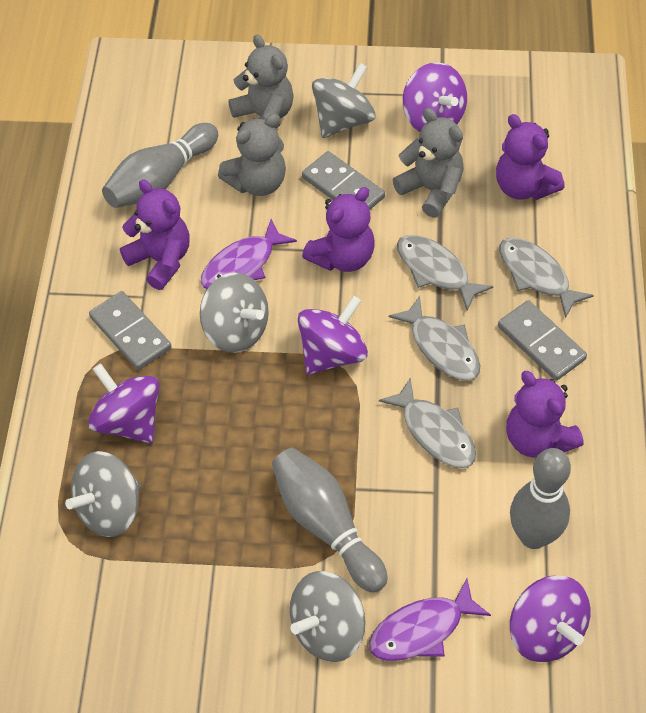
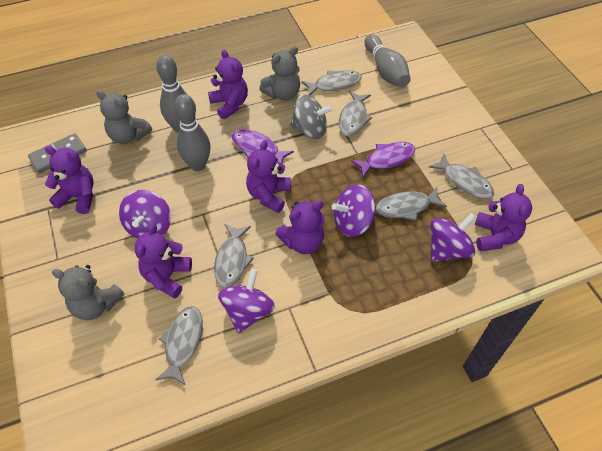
grey domino: [89,291,172,370] [302,151,385,210] [498,300,587,381] = 3 -> [28,133,87,173] = 1
grey fish: [379,378,476,468] [389,296,480,381] [397,235,493,311] [499,238,594,318] = 4 -> [155,306,203,385] [214,224,254,288] [301,70,362,95] [339,91,372,136] [376,187,447,221] [429,154,494,199] = 6
grey spinning top: [65,451,141,537] [200,272,269,353] [290,571,366,662] [312,63,376,138] = 4 -> [289,94,333,139] = 1
purple teddy bear: [120,179,189,290] [302,187,375,272] [496,114,564,200] [506,371,583,458] = 4 -> [45,146,94,214] [135,223,192,299] [208,50,248,119] [246,140,291,213] [275,200,325,254] [475,184,532,251] = 6

